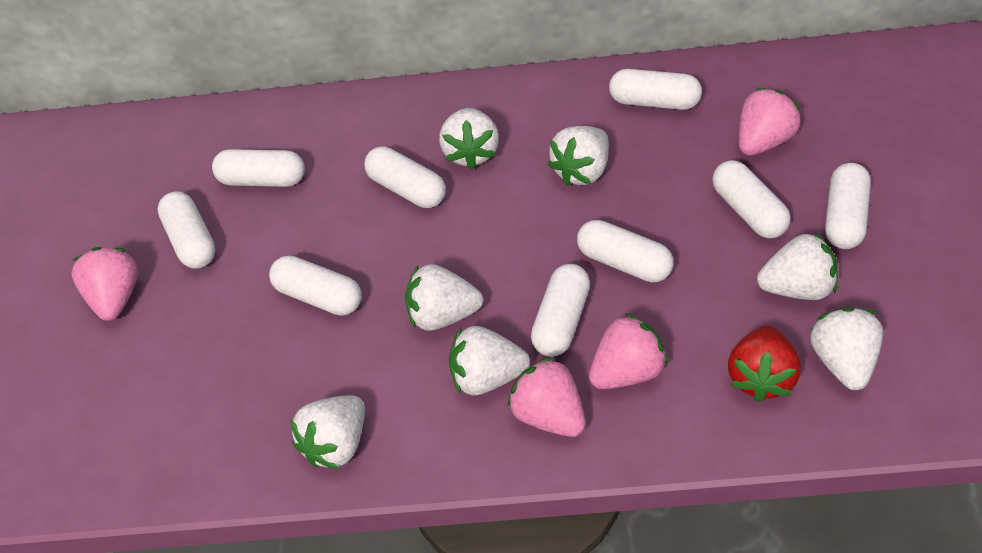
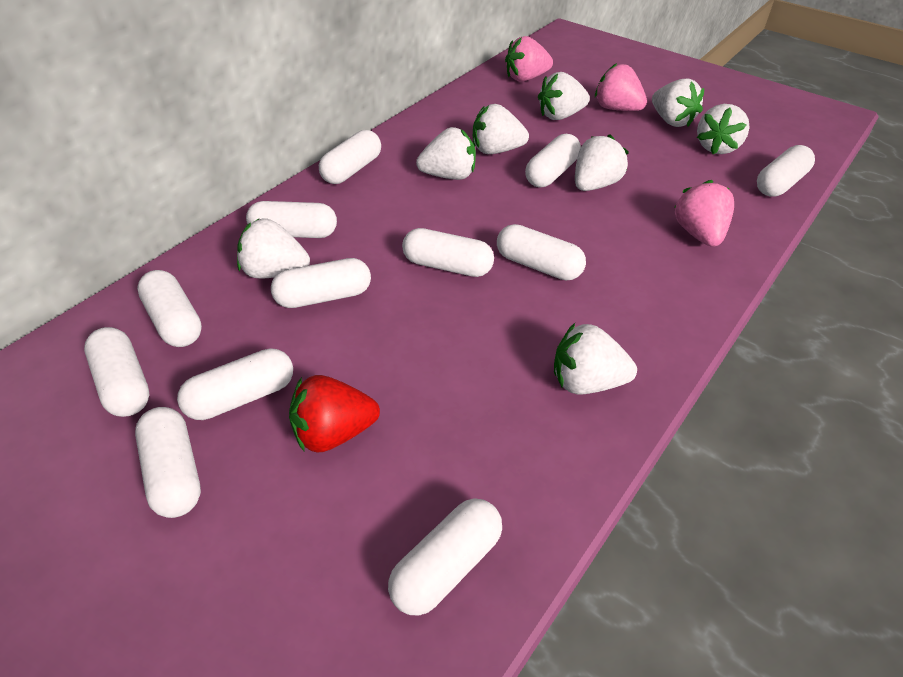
pink strawberry: [71,247,139,321] [508,357,586,437] [589,313,668,389] [739,88,801,156] = 4 -> [505,36,553,82] [595,63,647,111] [674,180,734,247] = 3
white capsule: [157,191,215,269] [212,149,305,187] [269,255,362,316] [364,147,446,208] [531,264,590,357] [577,220,674,282] [609,69,702,110] [712,160,791,239] [825,163,871,249] = 9 -> [84,327,150,417] [135,407,201,518] [137,270,202,347] [177,348,293,420] [246,201,337,238] [271,258,371,308] [319,130,381,184] [388,498,502,615] [402,228,494,277] [497,224,586,281] [525,134,581,187] [757,145,815,197] = 12
white strawberry: [290,395,365,470] [405,264,483,331] [439,108,499,170] [449,326,530,395] [548,126,609,186] [757,232,838,300] [810,308,883,390] = 7 -> [237,218,310,279] [416,127,476,180] [473,104,529,154] [538,72,590,120] [554,323,637,394] [575,134,629,191] [652,78,704,127] [697,104,750,154] = 8

